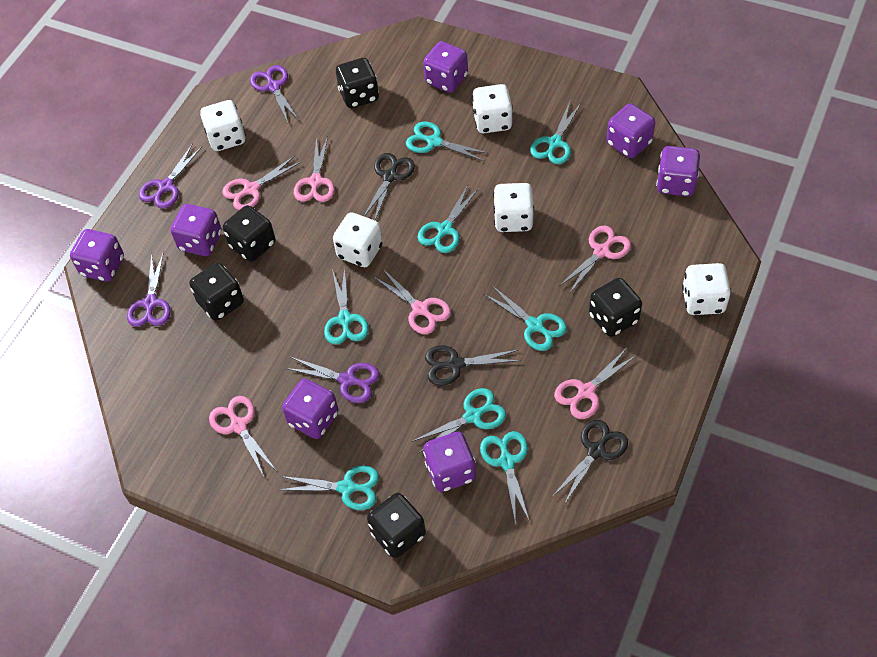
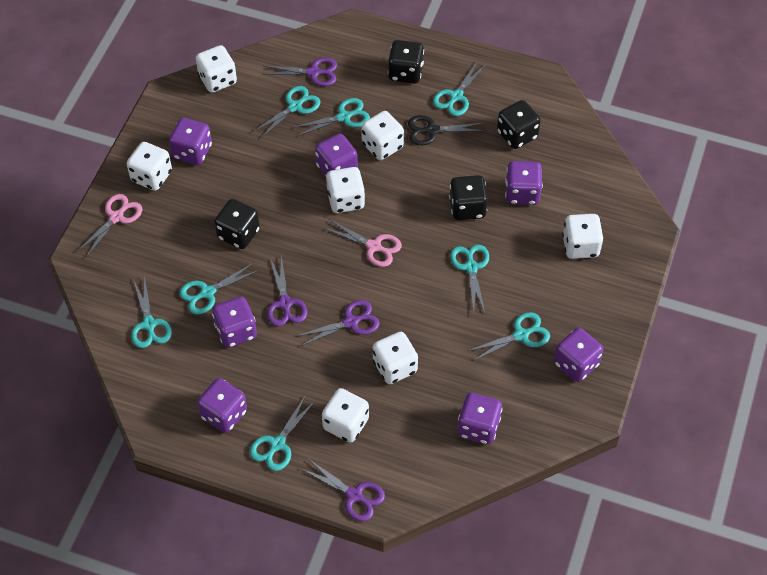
black dice: [189,263,244,321] [223,205,276,262] [336,58,379,108] [367,493,426,558] [589,278,642,337] = 5 -> [214,199,260,249] [388,40,424,84] [449,175,488,220] [497,100,541,149] = 4
black scissors: [364,153,415,220] [425,345,521,386] [552,420,628,504] = 3 -> [408,115,485,145] = 1
pink scissors: [209,396,276,476] [222,156,302,210] [294,136,335,202] [374,268,451,334] [554,348,637,419] [559,226,631,292] = 6 -> [77,194,142,257] [323,219,402,267] = 2
white dice: [200,100,246,151] [333,212,383,267] [472,84,513,133] [493,183,534,232] [682,263,731,315] = 5 -> [127,142,172,191] [196,45,237,93] [322,388,369,443] [326,167,365,213] [361,111,404,160] [373,332,418,384] [562,214,603,259] = 7

